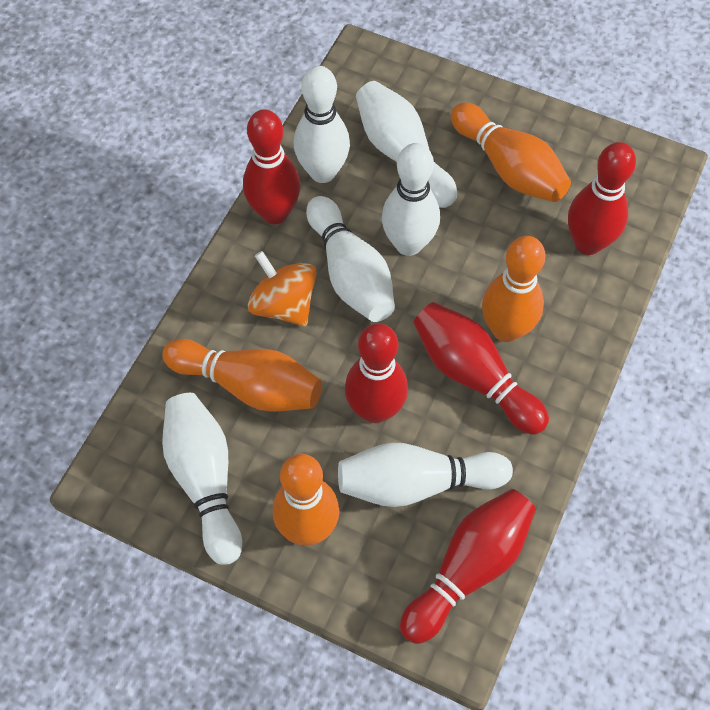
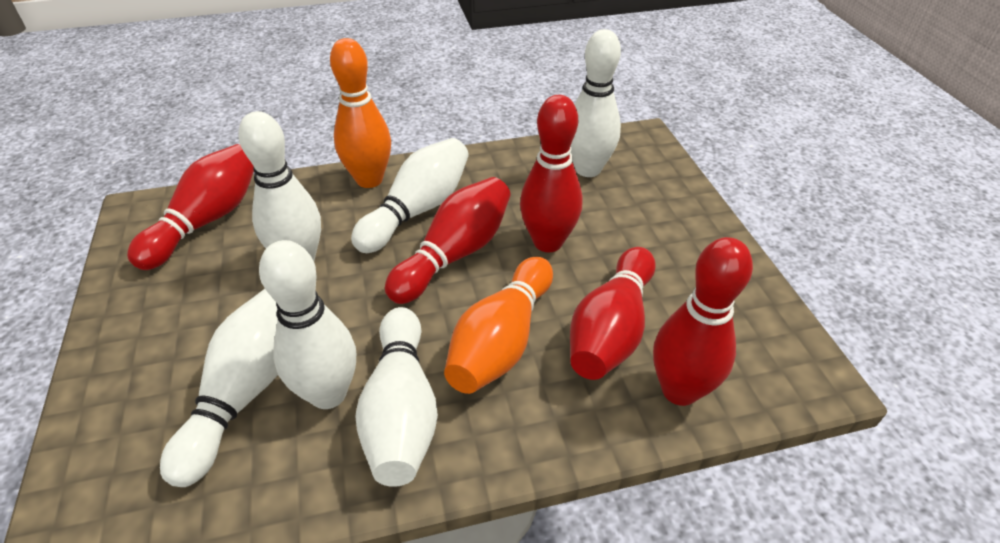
orange bowling pin: [162,339,322,412] [273,454,339,546] [451,103,571,202] [482,236,545,342] = 4 -> [330,38,391,188] [444,257,553,394] = 2
orange spinning top: [247,251,317,326] = 1 -> none = 0

